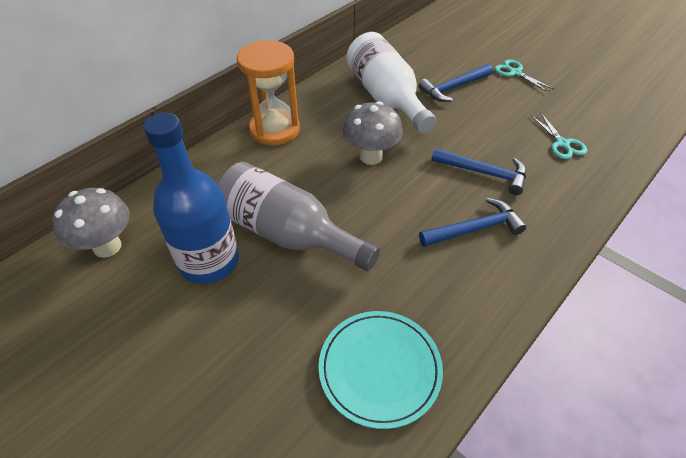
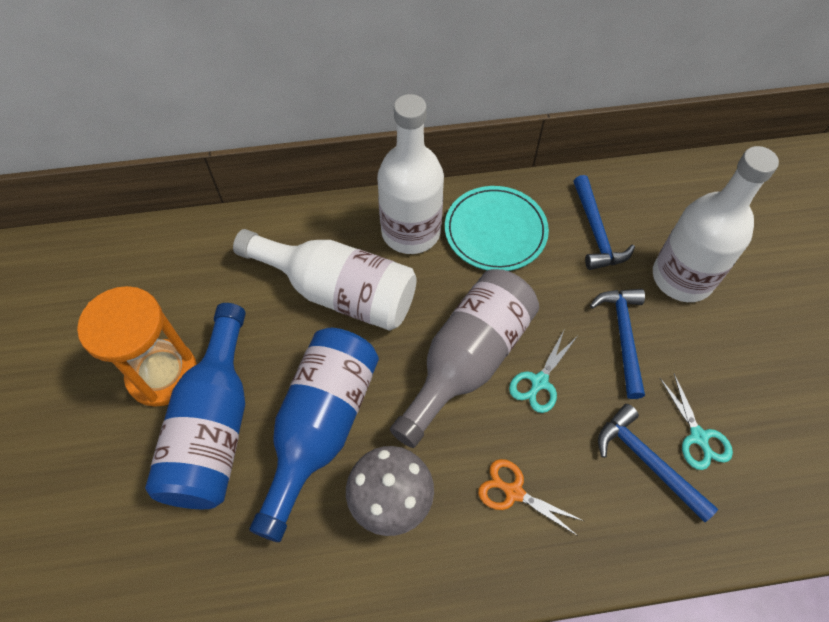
blue bottle: [144,113,239,284] = 1 -> [145,303,246,509] [249,328,379,542] = 2
grey mushroom: [52,188,130,258] [343,101,403,165] = 2 -> [346,446,434,536] = 1
orange scissors: none = 0 -> [478,459,584,536] = 1
white bottle: [347,32,437,134] = 1 -> [233,229,417,331] [377,94,444,254] [653,146,779,302] = 3

